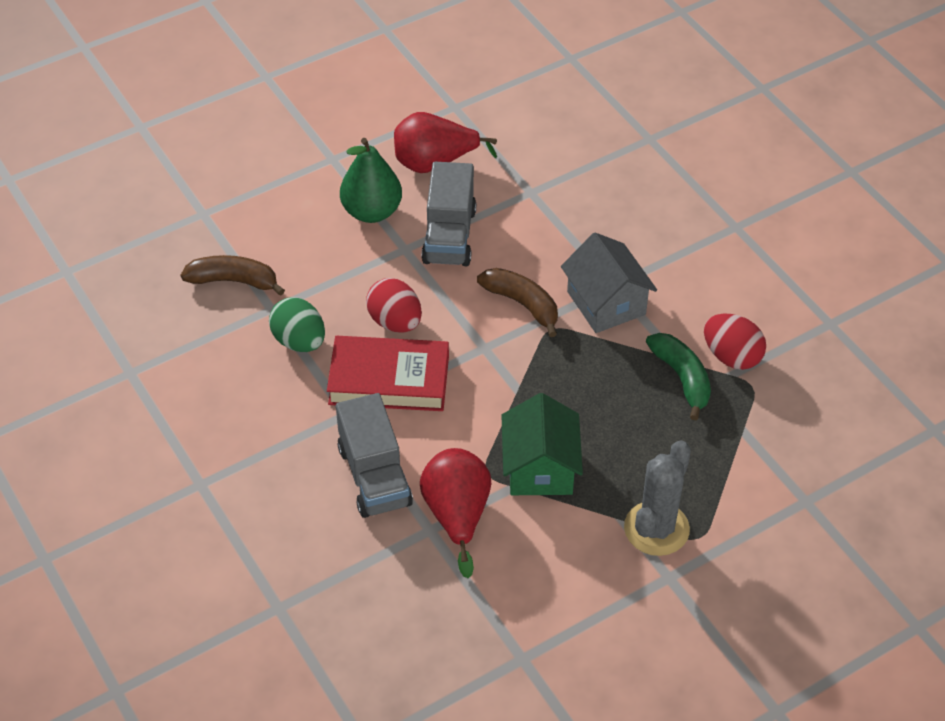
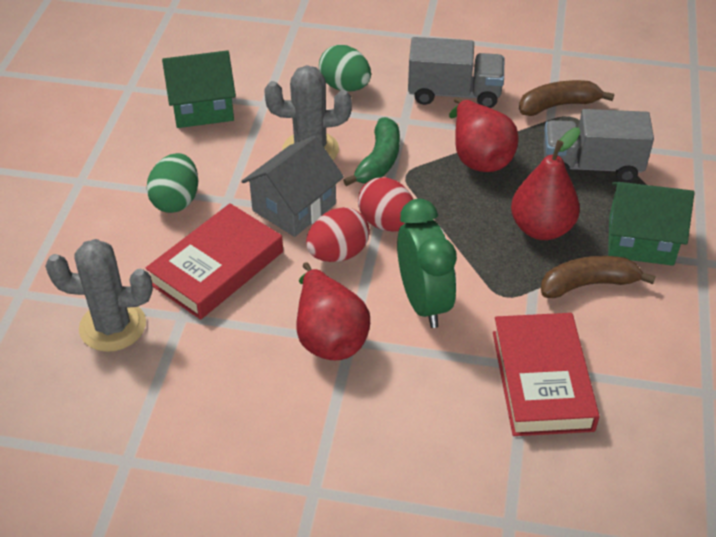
green clock: none = 0 -> [397,199,457,328] = 1
green egg: [269,297,325,352] = 1 -> [147,153,198,213] [319,45,371,91] = 2
green house: [501,393,583,495] = 1 -> [162,50,236,128] [608,182,694,266] = 2
green pear: [340,138,402,223] = 1 -> none = 0
grey cactus: [624,440,691,556] = 1 -> [46,239,153,352] [265,65,352,160] = 2
red book: [327,336,449,411] = 1 -> [145,203,283,320] [493,313,600,436] = 2
red pear: [394,112,497,173] [420,448,491,578] = 2 -> [296,262,370,360] [449,97,518,172] [511,127,580,240] = 3

